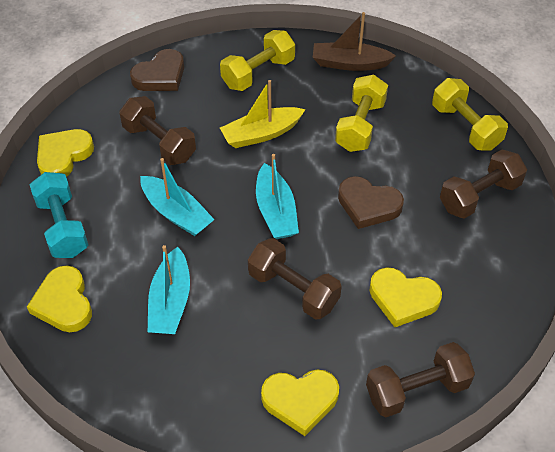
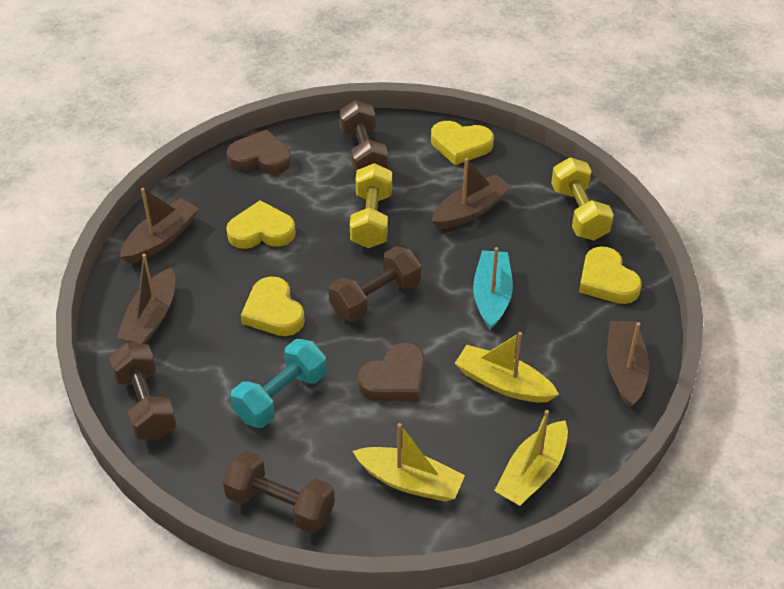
brown boat: [313,12,396,71] = 1 -> [116,254,175,344] [120,188,199,264] [432,158,512,229] [607,321,649,408] = 4
turquoise boat: [140,158,215,236] [148,245,190,334] [256,154,299,239] = 3 -> [473,247,513,330] = 1
yellow boat: [220,80,305,148] = 1 -> [353,423,465,502] [454,332,559,403] [494,410,568,506] = 3
yellow dumbbell: [220,30,295,91] [335,75,388,152] [432,78,508,150] = 3 -> [350,163,392,248] [551,157,614,241] = 2

